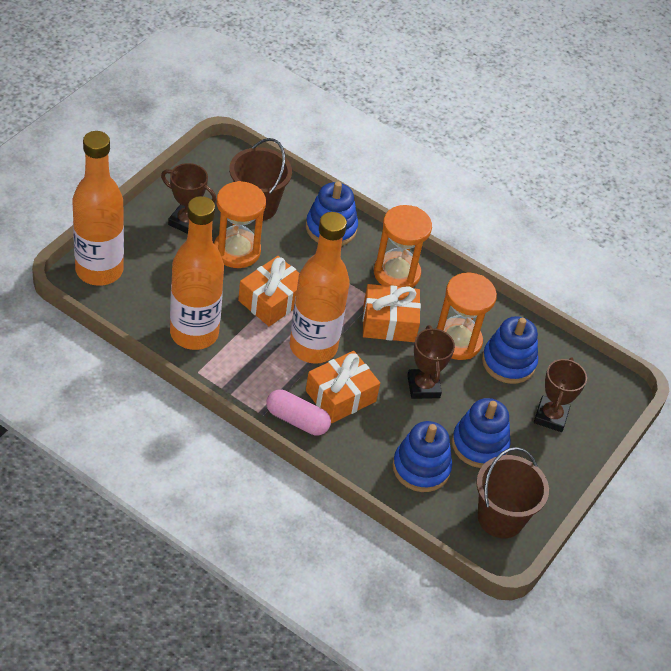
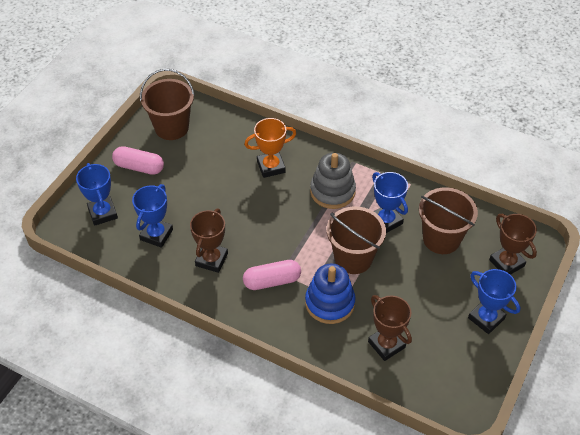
blue stacking toy: [306,182,358,246] [393,421,452,492] [452,398,510,468] [482,316,538,384] = 4 -> [305,263,355,324] = 1
blue trophy: none = 0 -> [76,163,118,226] [132,184,173,248] [372,172,408,233] [468,269,520,334] = 4
brown bucket: [229,138,292,221] [476,447,549,538] = 2 -> [140,69,195,140] [327,206,386,274] [419,187,478,254] = 3
grey stacking toy: none = 0 -> [310,153,356,209] = 1
orange bottle: [72,131,124,286] [170,196,224,350] [290,212,350,364] = 3 -> none = 0
orange gift: [238,256,300,326] [306,351,380,423] [363,284,421,342] = 3 -> none = 0
orange hourglass: [214,181,266,268] [374,205,432,288] [436,273,497,360] = 3 -> none = 0
orange trophy: none = 0 -> [244,118,296,178] = 1
pink capsule: [266,390,331,435] = 1 -> [112,146,164,175] [243,260,301,290] = 2

